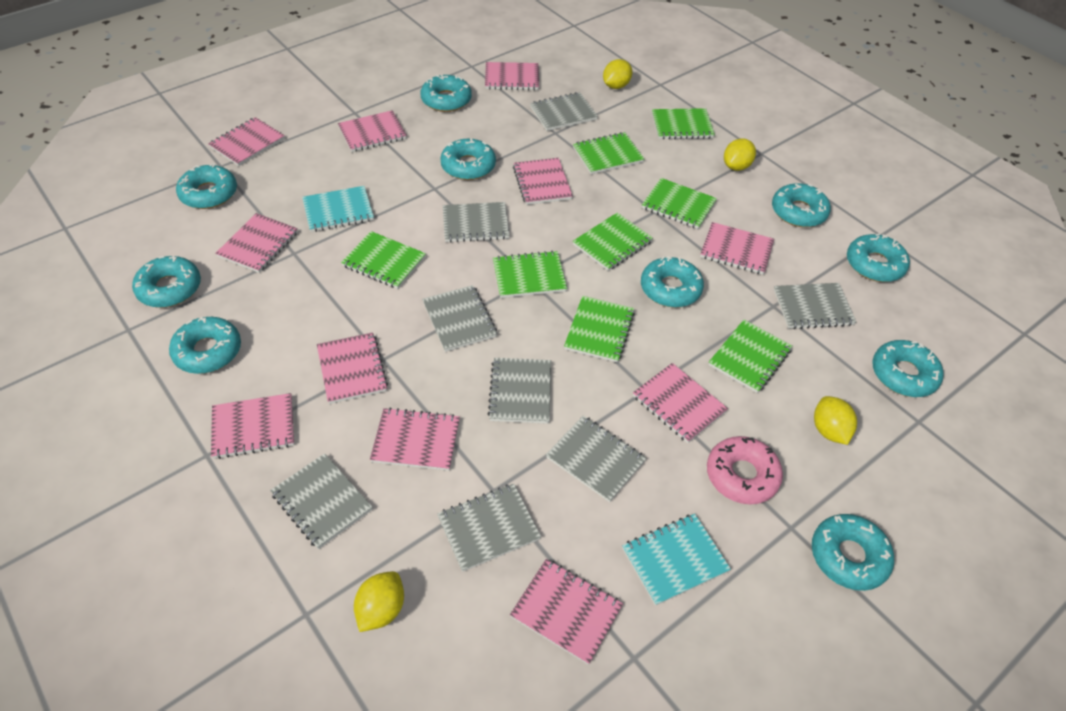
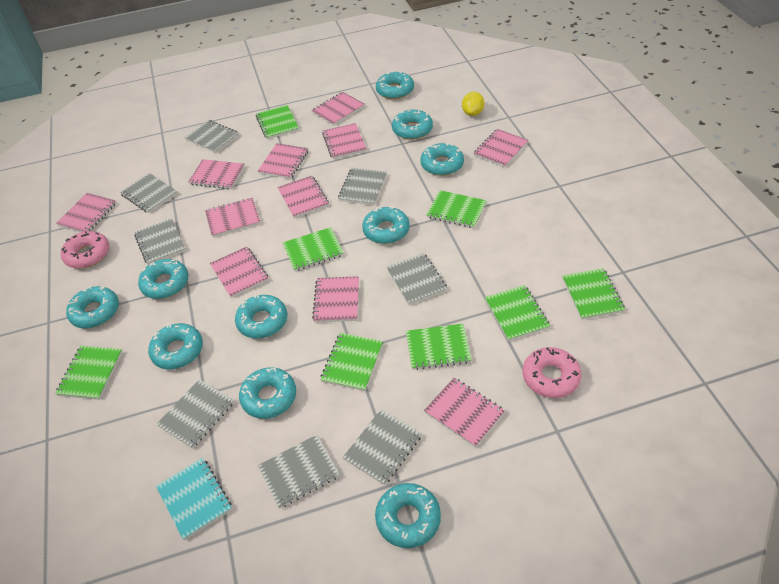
pink donut: [707,436,783,504] = 1 -> [61,231,109,268] [523,347,582,398] = 2
turquoise notebook: [302,186,374,232] [622,514,731,606] = 2 -> [156,458,232,540] = 1
yellow lemon: [354,571,404,632] [603,59,632,89] [724,139,756,171] [814,396,857,445] = 4 -> [462,92,484,116] = 1

